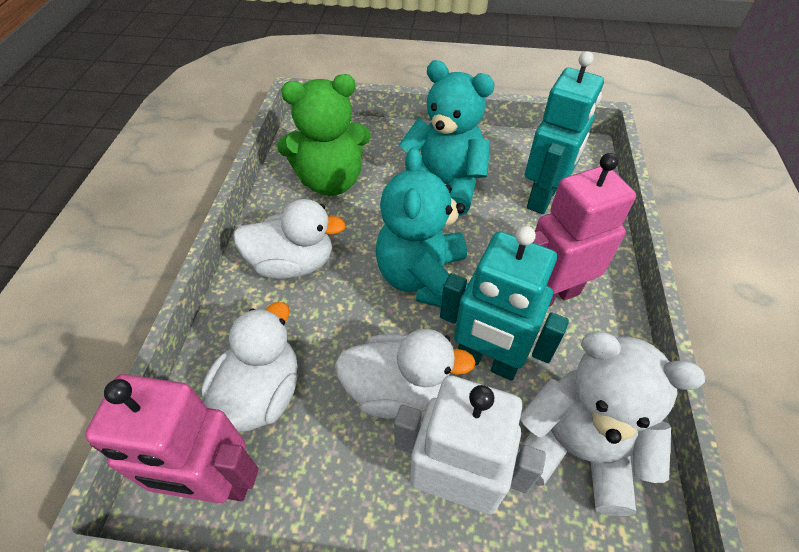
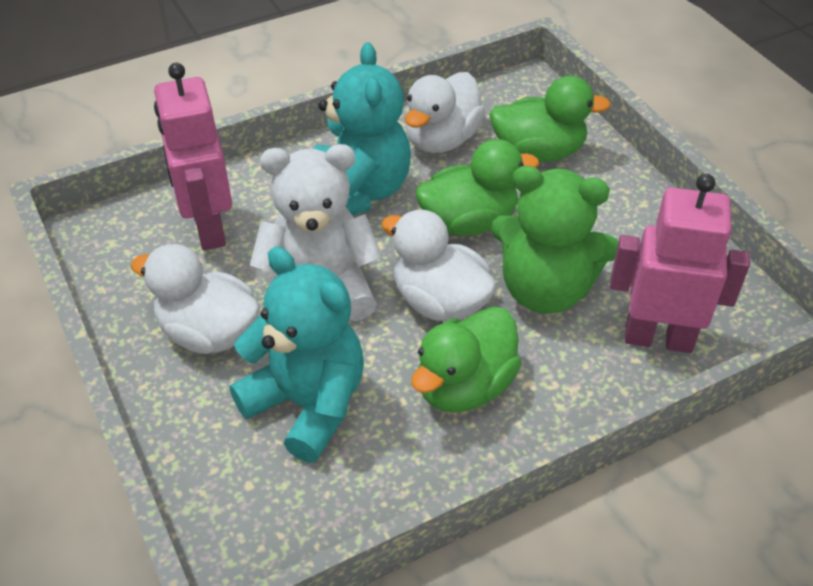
green duck: none = 0 -> [411,306,522,413] [416,139,539,236] [489,75,611,162] = 3
turquoise robot: [440,226,569,381] [525,51,604,214] = 2 -> none = 0
white robot: [394,375,546,514] = 1 -> none = 0

